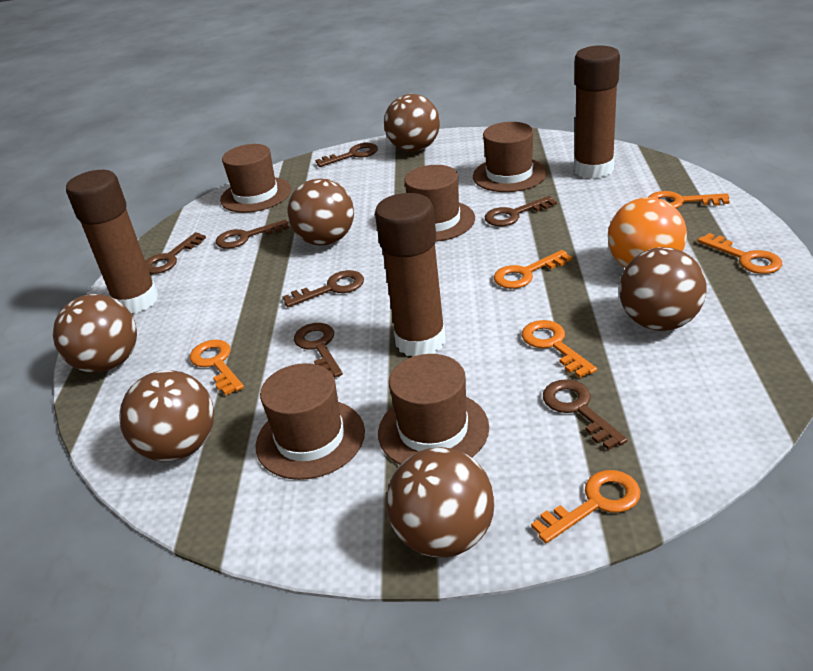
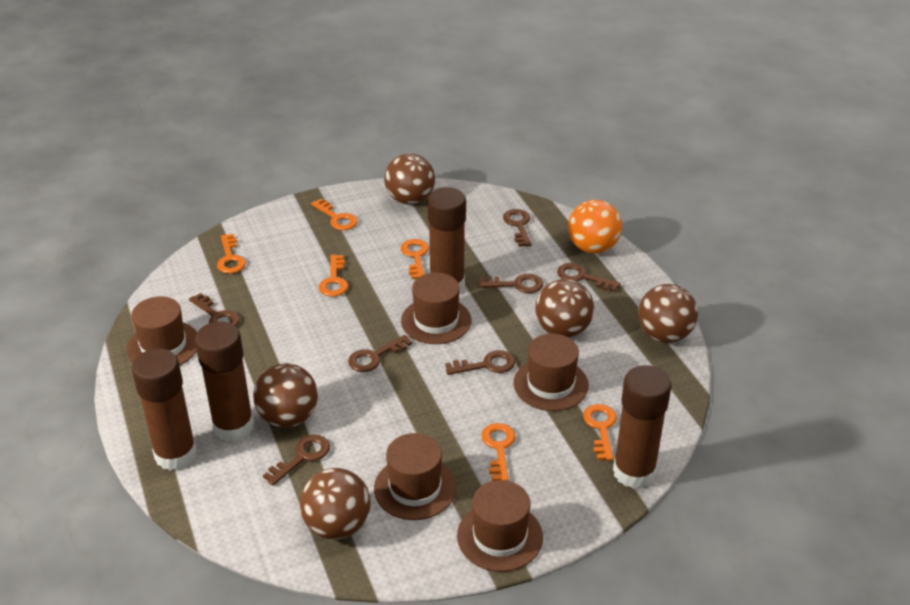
brown ball: [53,294,137,373] [119,370,214,462] [287,178,354,246] [384,94,440,152] [386,447,494,558] [619,247,706,331] = 6 -> [253,363,318,428] [300,468,371,539] [384,153,435,205] [535,279,594,337] [638,284,698,343] = 5
brown glue stick: [66,170,159,313] [375,193,446,356] [574,45,620,179] = 3 -> [132,348,197,471] [195,321,254,442] [427,187,466,294] [613,365,671,489] = 4

